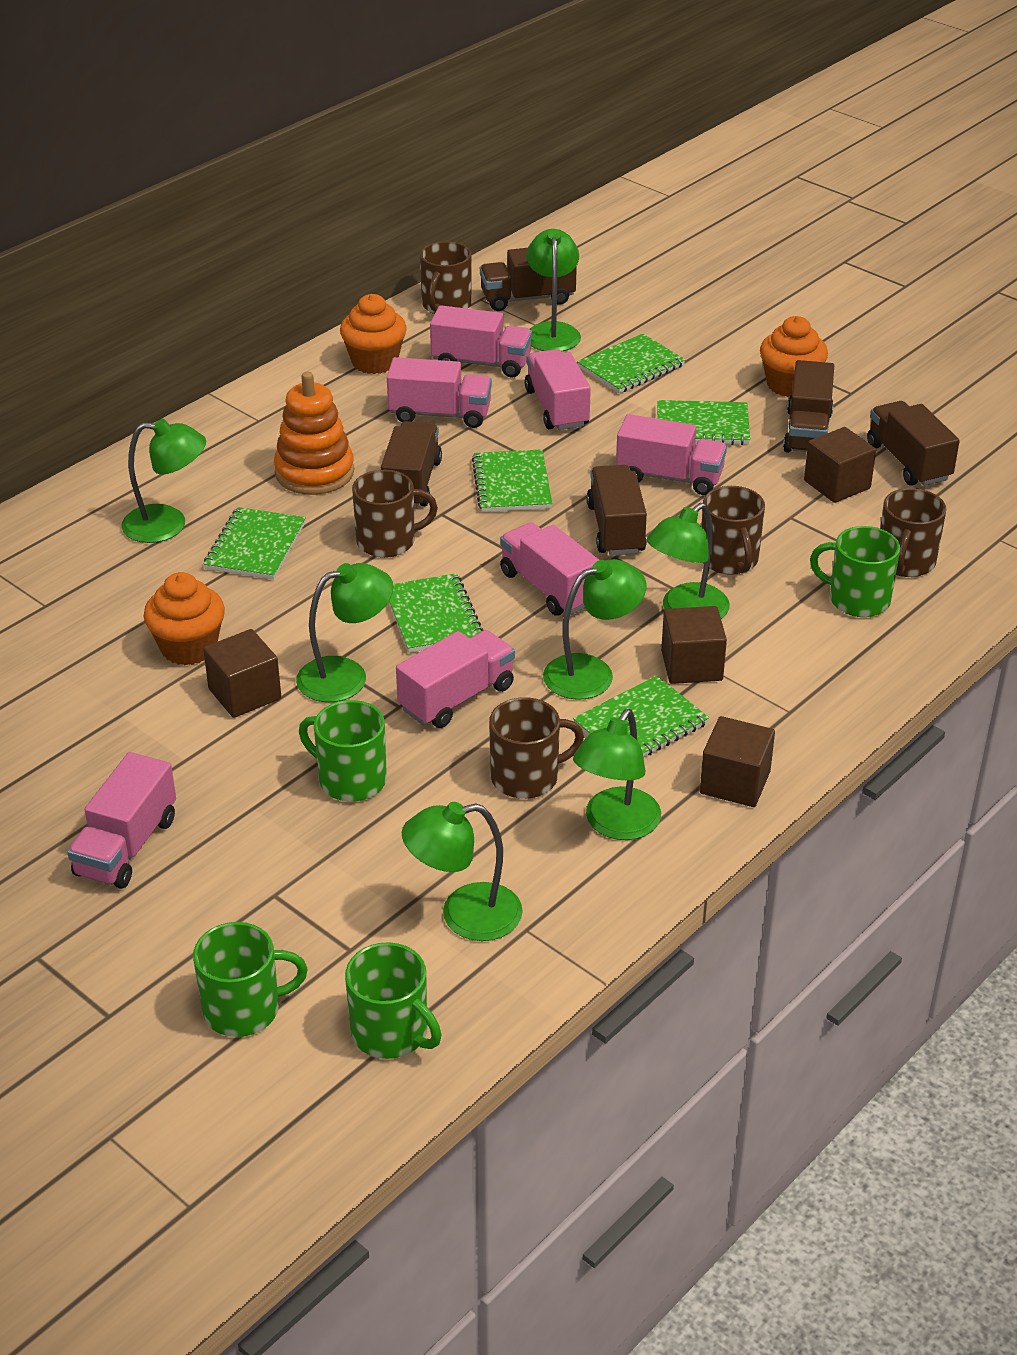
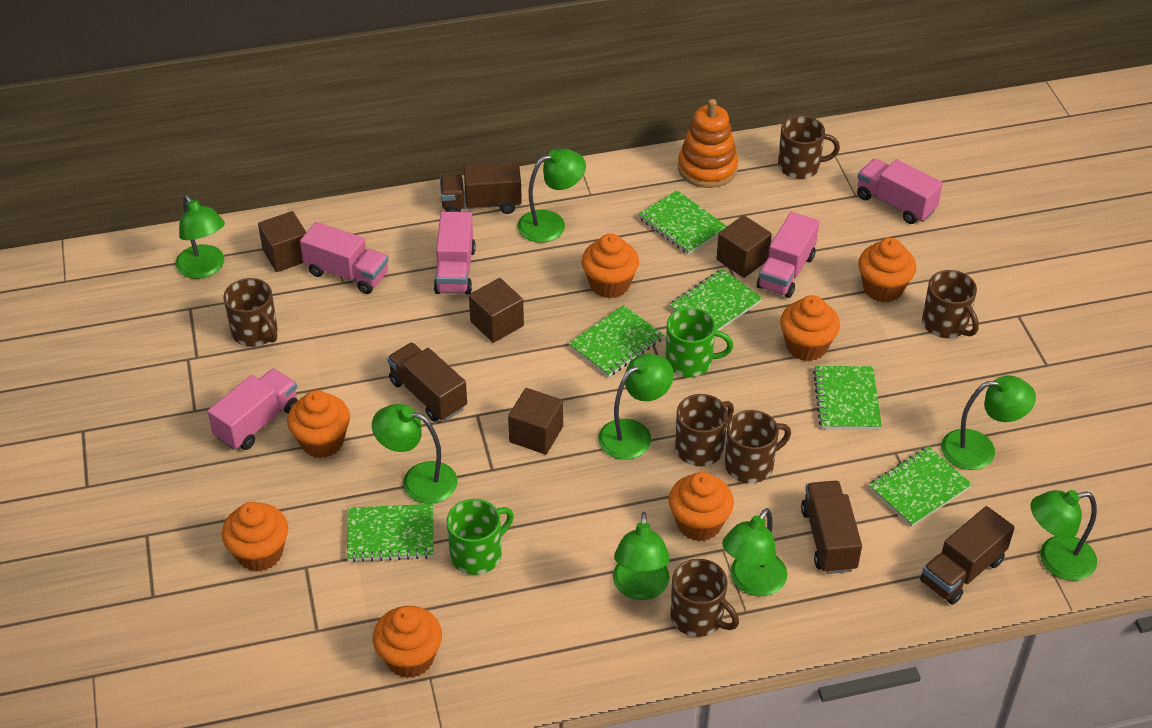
brown mug: [352,470,438,558] [420,241,471,314] [489,697,584,799] [701,486,765,575] [880,488,946,577] = 5 -> [223,278,277,347] [671,559,739,637] [675,394,734,466] [725,410,791,483] [778,115,840,179] [922,270,979,338] = 6
brown truck: [381,421,442,508] [480,248,577,311] [587,465,647,556] [783,360,834,453] [867,401,960,486] = 5 -> [387,343,467,422] [440,162,522,214] [801,481,862,574] [920,506,1015,605] = 4
green lamp: [121,419,206,543] [296,563,393,702] [402,802,523,941] [526,229,581,351] [543,559,646,700] [573,709,661,840] [647,503,730,619] = 7 -> [175,195,225,279] [372,404,458,504] [518,148,586,243] [598,354,674,460] [613,512,670,600] [722,508,787,596] [941,375,1036,470] [1030,490,1097,581] = 8
green mug: [193,922,308,1037] [299,700,387,802] [345,942,442,1059] [810,526,900,617] = 4 -> [446,499,514,575] [666,307,733,377] = 2
orange cupcake: [143,572,225,665] [340,294,407,374] [760,316,828,397] = 3 -> [222,502,288,572] [287,390,350,458] [373,606,442,678] [582,234,639,298] [669,472,734,541] [780,295,840,361] [858,238,917,302] = 7
pink truck: [67,752,176,889] [387,357,492,428] [396,630,515,728] [430,305,532,377] [500,522,599,616] [524,349,591,430] [616,414,727,495] = 7 -> [207,368,298,450] [300,222,389,294] [434,212,476,295] [757,212,819,298] [857,159,943,224] = 5

